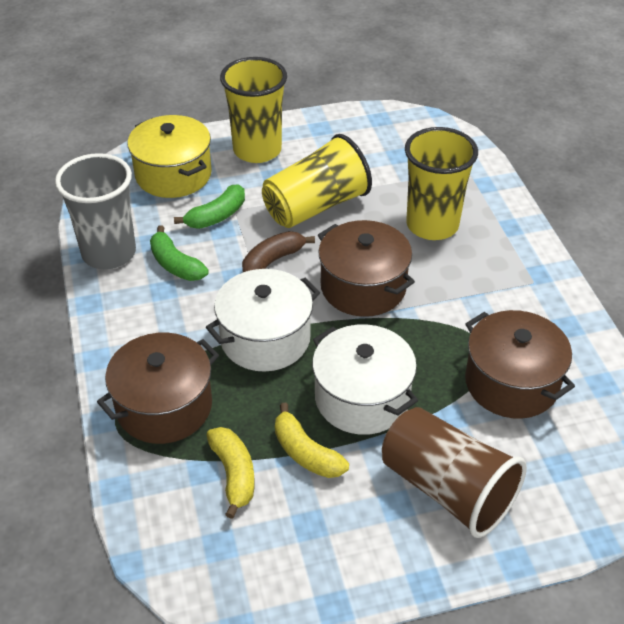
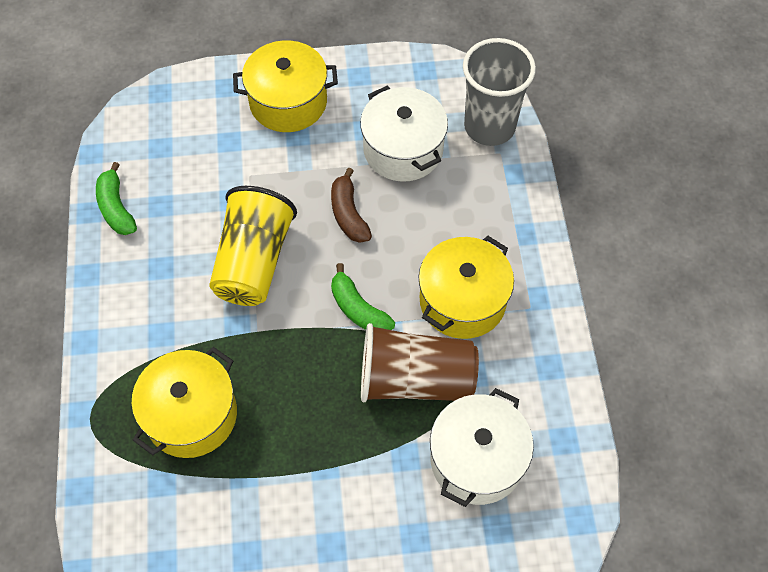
brown pot: [97,333,219,444] [318,220,415,317] [465,310,575,419] = 3 -> none = 0
yellow banana: [206,427,255,519] [275,403,349,478] = 2 -> none = 0
yellow cup: [220,57,287,163] [262,134,372,228] [405,127,478,240] = 3 -> [209,186,297,306] = 1
yellow pot: [127,115,212,198] = 1 -> [132,347,237,458] [233,41,338,132] [418,236,514,339] = 3

